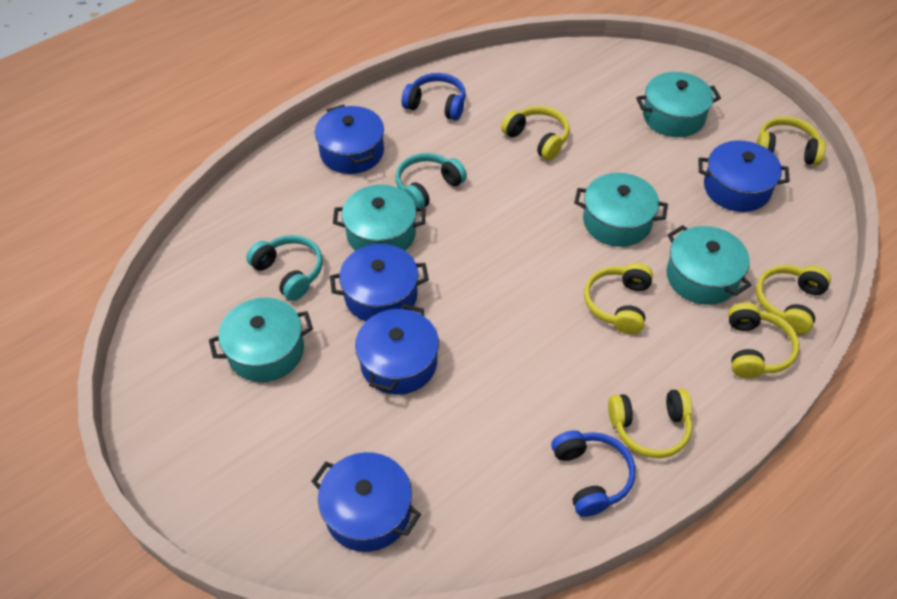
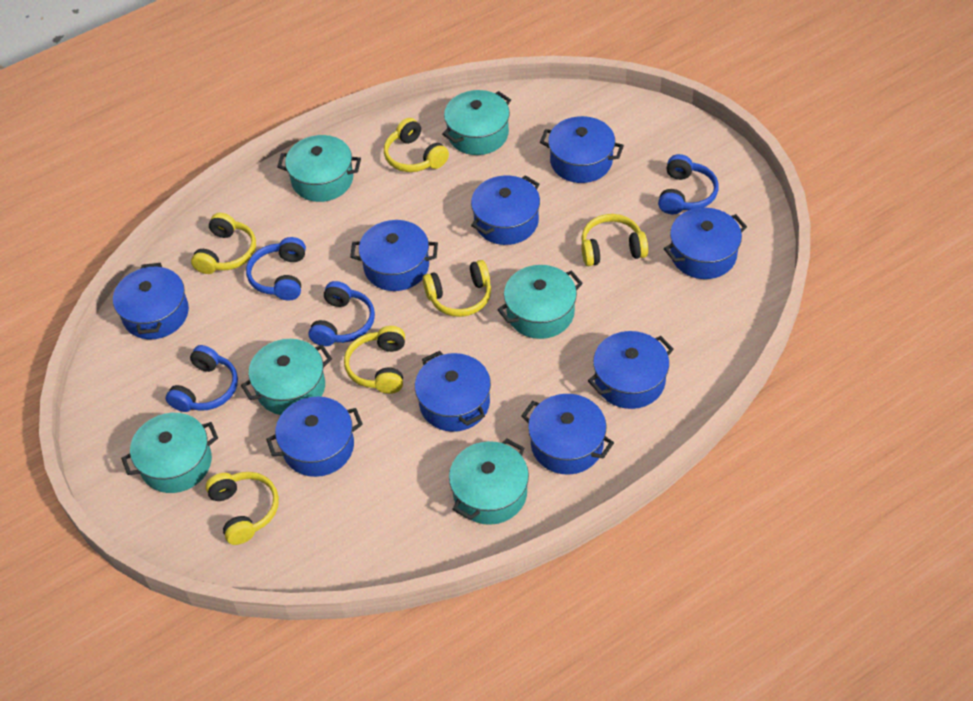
blue headphones: [402,73,466,120] [551,430,635,517] = 2 -> [166,345,238,412] [246,237,306,301] [308,281,375,346] [658,154,719,214] = 4
blue pot: [311,452,421,552] [315,104,384,174] [330,244,429,322] [355,304,439,395] [699,141,790,212] = 5 -> [113,263,189,340] [266,396,363,477] [350,220,438,291] [415,351,491,432] [471,175,540,245] [521,394,614,475] [540,116,624,183] [588,331,674,409] [664,208,747,279] = 9
turquoise headphones: [246,235,323,301] [396,153,467,207] = 2 -> none = 0
turquoise pot: [209,298,313,382] [333,185,426,251] [574,173,668,247] [636,72,721,137] [666,225,751,305] = 5 -> [121,413,218,493] [241,339,332,415] [277,135,361,202] [442,90,511,155] [449,439,529,525] [497,265,583,339] = 6

